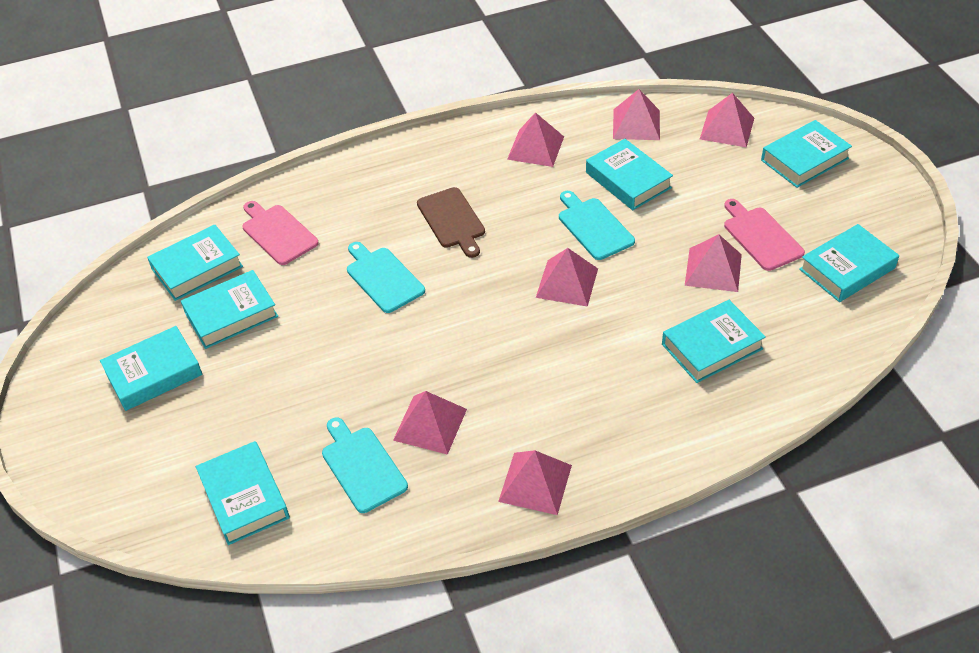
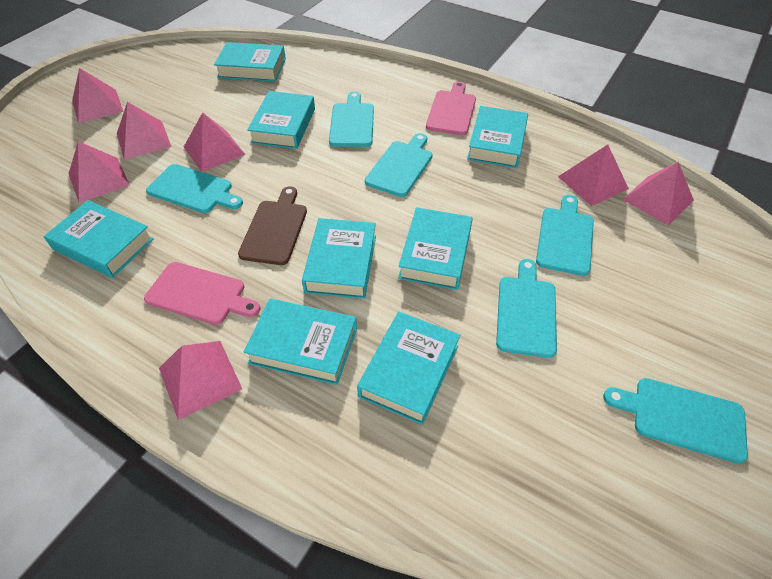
turquoise cutting board: [322,417,408,513] [347,242,425,313] [559,191,635,260] = 3 -> [146,164,243,213] [329,91,374,147] [365,133,433,197] [496,259,557,358] [536,195,594,276] [603,378,748,464] = 6

